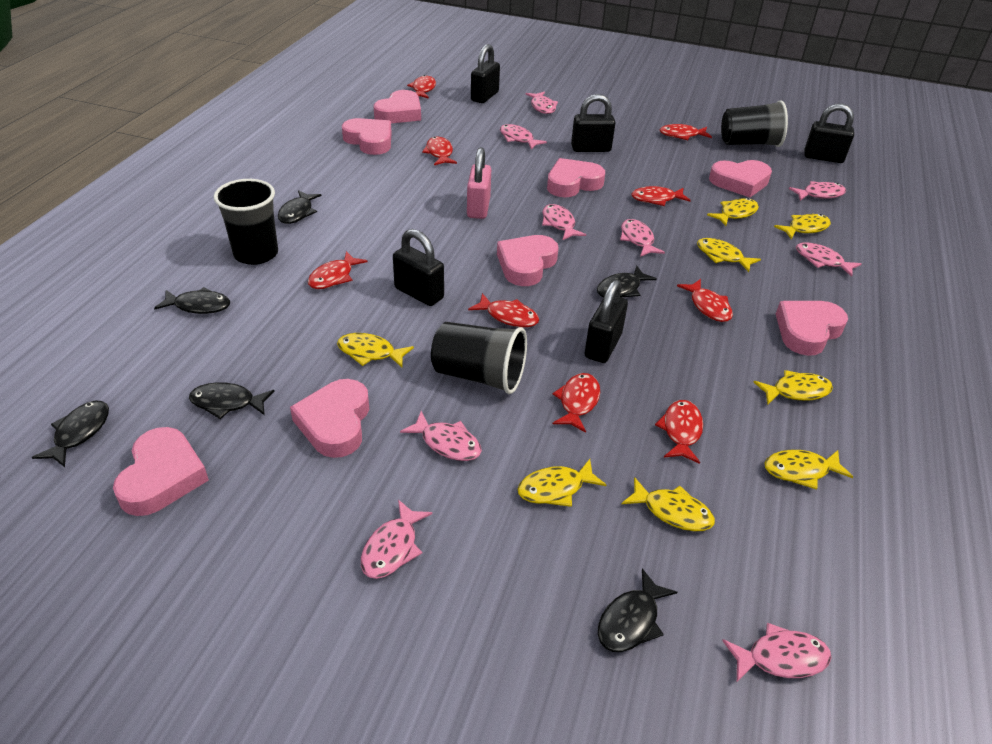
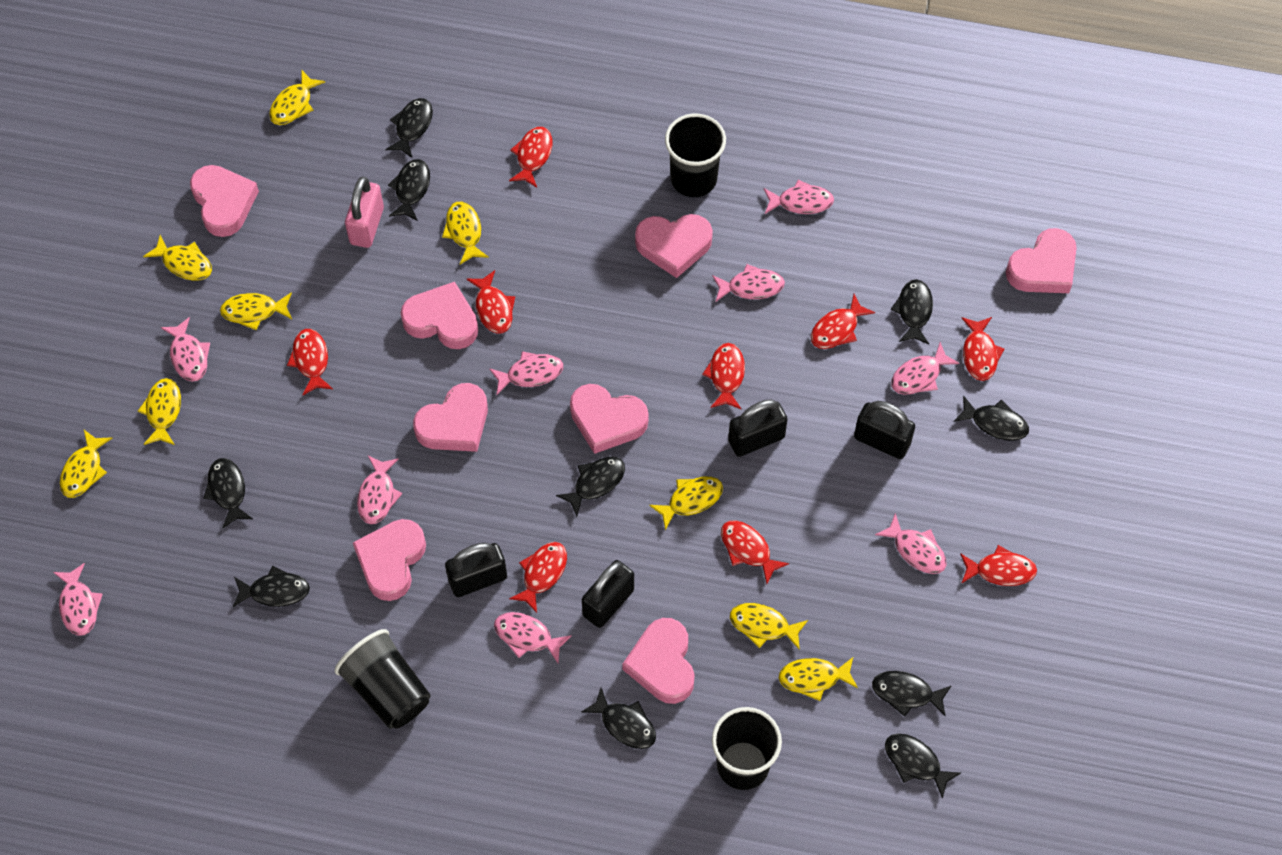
black fish: [32,401,109,467] [154,287,230,314] [189,382,275,419] [278,190,322,224] [597,266,657,297] [598,569,678,652] = 6 -> [203,458,253,529] [233,566,310,607] [385,98,433,158] [388,159,430,221] [556,456,625,517] [581,688,656,749] [872,671,951,717] [885,733,961,799] [891,279,933,344] [954,395,1029,441] = 10
black padlock: [393,229,444,306] [471,44,500,103] [571,94,615,152] [585,280,628,363] [804,104,854,163] = 5 -> [445,543,507,597] [582,560,634,628] [728,399,788,457] [854,401,915,459] = 4
yellow fish: [337,333,414,367] [517,459,606,507] [622,477,715,531] [697,238,761,272] [707,198,759,226] [753,370,833,405] [765,450,853,490] [774,214,831,239] = 8 -> [60,430,112,498] [138,378,181,445] [143,235,212,281] [220,292,292,330] [269,70,325,125] [442,202,489,264] [649,476,723,531] [730,603,808,650] [779,657,858,701] = 9

